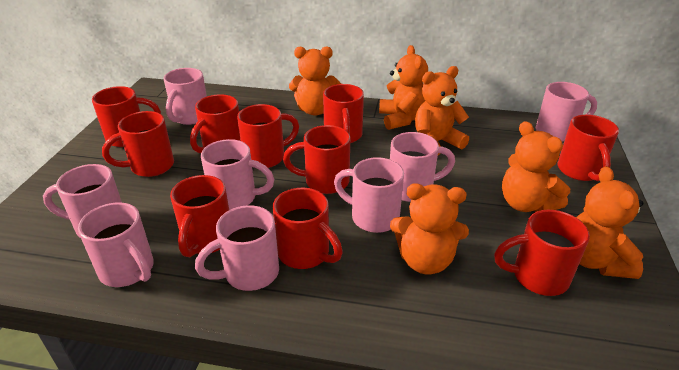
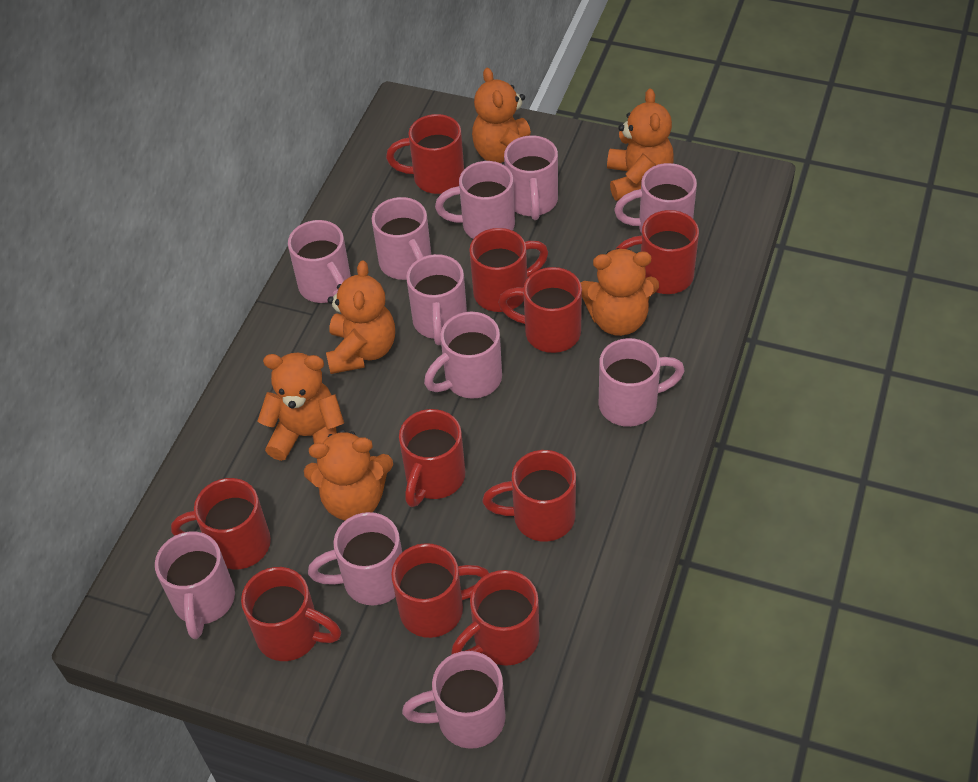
pink mug: [43,164,122,238] [78,202,154,287] [164,68,207,125] [195,205,279,291] [201,139,274,210] [334,157,404,233] [390,132,455,202] [536,82,597,141] = 8 -> [155,532,235,639] [288,220,351,303] [308,512,402,605] [372,197,431,280] [402,651,506,749] [406,254,467,345] [424,312,502,399] [435,161,515,239] [504,136,558,220] [599,338,685,427] [614,163,697,234] = 11

